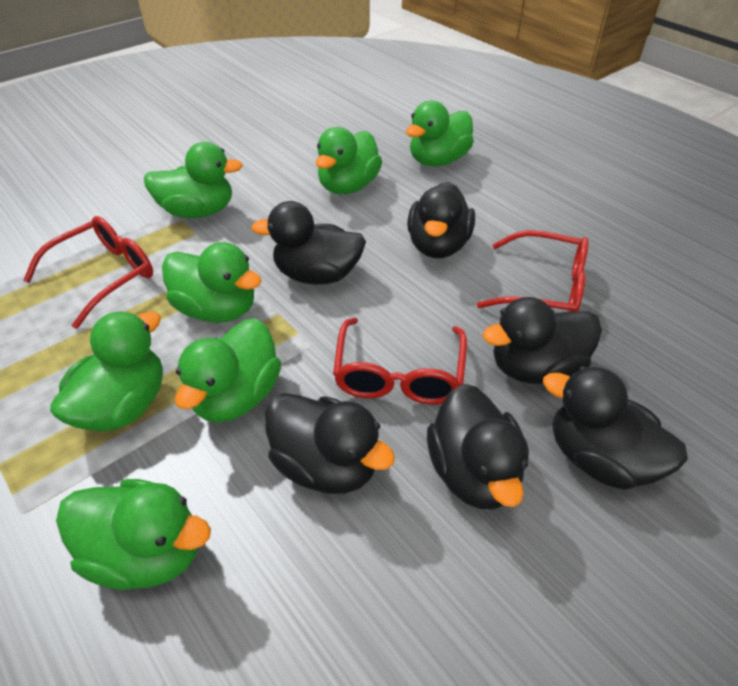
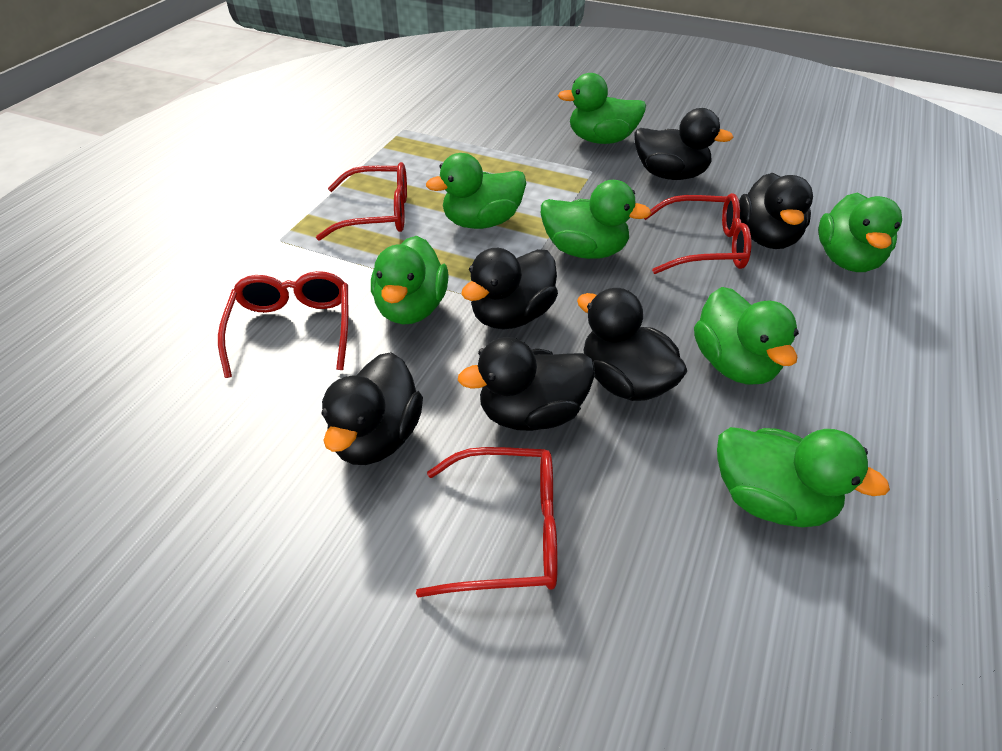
red glasses: [23,216,153,329] [333,318,467,405] [477,230,589,312] = 3 -> [218,271,348,378] [316,162,407,241] [416,447,558,597] [644,193,751,274] = 4

